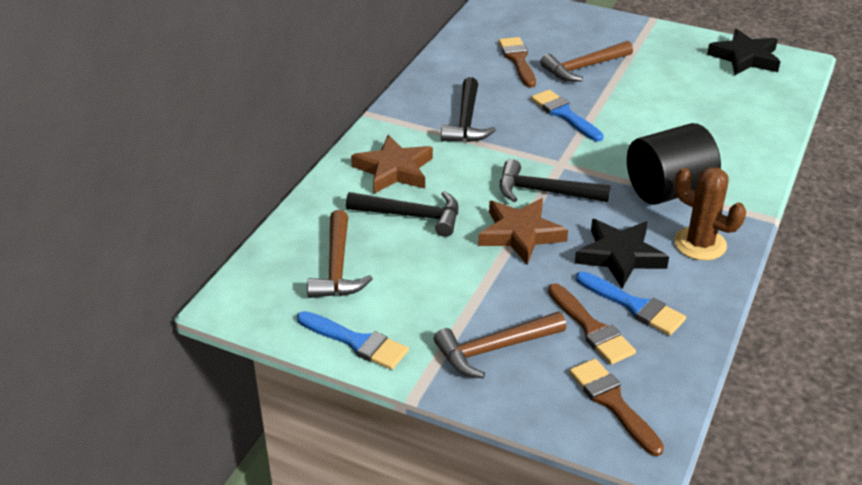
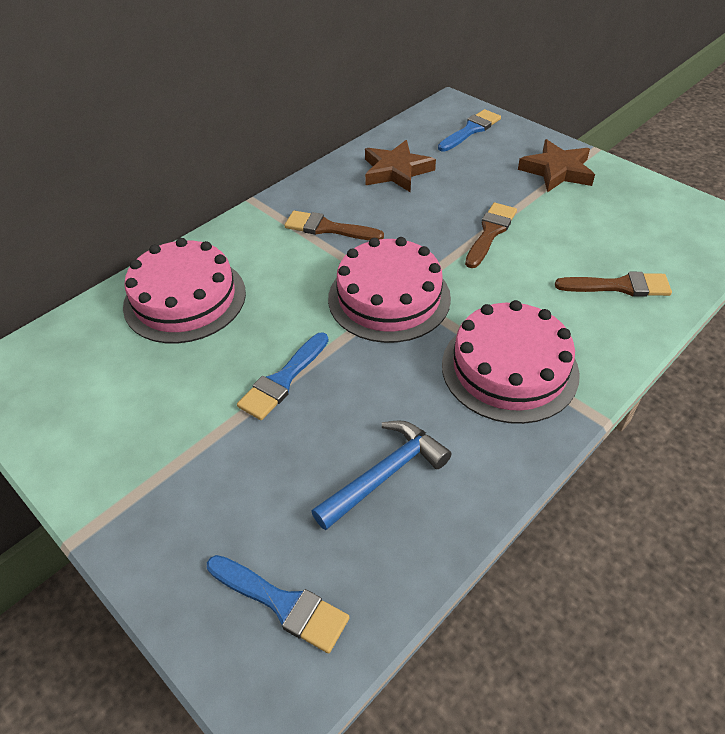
black cylinder: [627,123,721,205] = 1 -> none = 0
black hammer: [346,191,459,237] [441,77,496,142] [500,159,611,202] = 3 -> none = 0
black star: [575,219,669,288] [707,29,780,75] = 2 -> none = 0
blue hammer: none = 0 -> [311,420,451,530] = 1
brown cactus: [674,167,746,260] = 1 -> none = 0
brown hammer: [307,210,373,298] [434,312,566,378] [540,41,633,82] = 3 -> none = 0
pink cake: none = 0 -> [123,238,246,343] [328,237,451,343] [442,300,580,424] = 3

